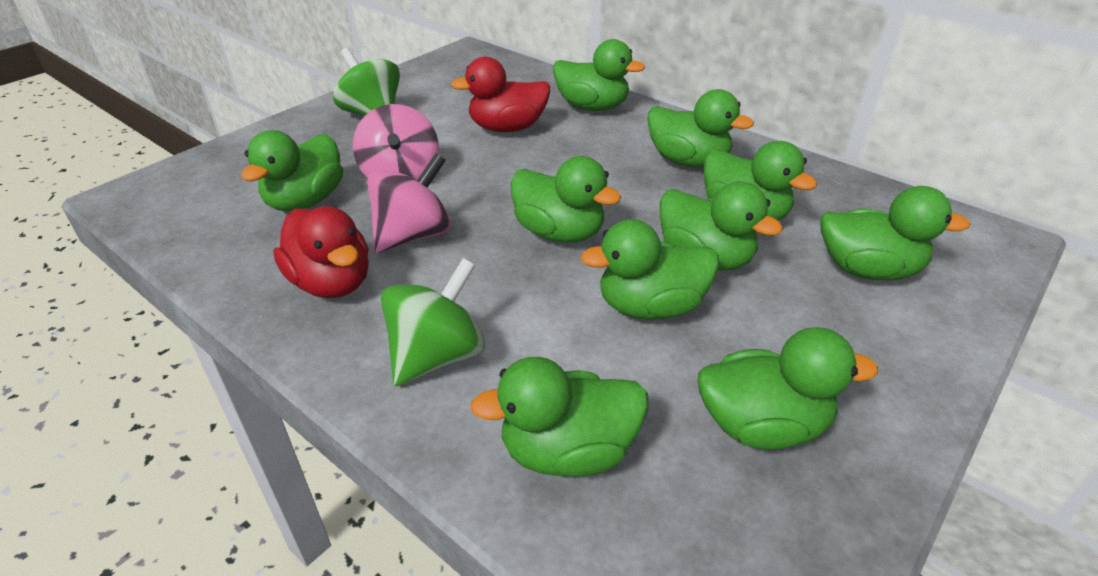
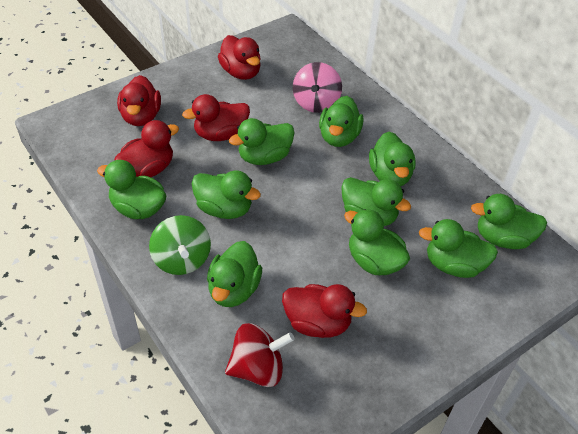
green spinning top: [333,48,400,116] [381,258,485,386] = 2 -> [149,215,211,275] = 1
pink spinning top: [353,104,439,181] [367,153,450,253] = 2 -> [293,62,342,113] = 1
red duck: [273,206,369,298] [451,57,550,132] = 2 -> [114,120,179,177] [117,75,161,126] [182,94,250,141] [218,35,261,80] [282,284,367,338] = 5
red spinning top: none = 0 -> [225,323,295,387] = 1

